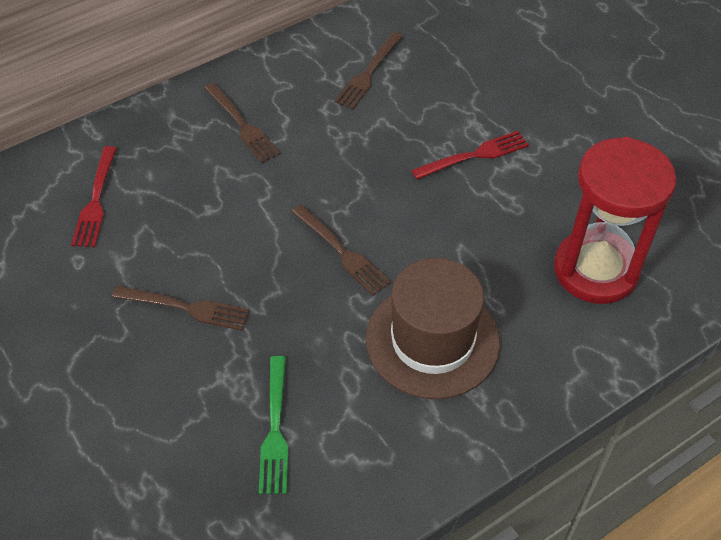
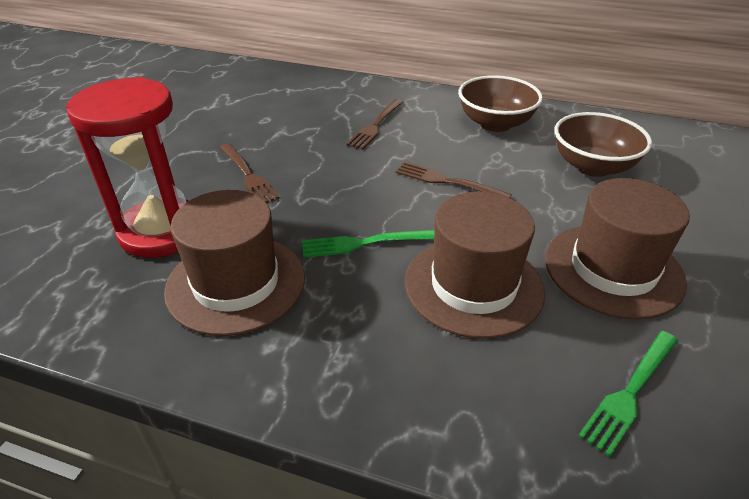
brown bowl: none = 0 -> [458,75,543,132] [554,112,652,177] = 2
brown fork: [112,286,250,331] [204,83,280,163] [291,204,391,296] [335,32,403,109] = 4 -> [220,143,280,203] [346,99,403,149] [396,162,512,198] = 3
brown hat: [366,258,500,399] = 1 -> [164,190,305,336] [405,192,545,339] [545,178,690,319] = 3
green fork: [259,356,288,494] = 1 -> [302,230,434,258] [578,331,678,457] = 2
red fork: [71,146,117,247] [411,131,529,180] = 2 -> none = 0

